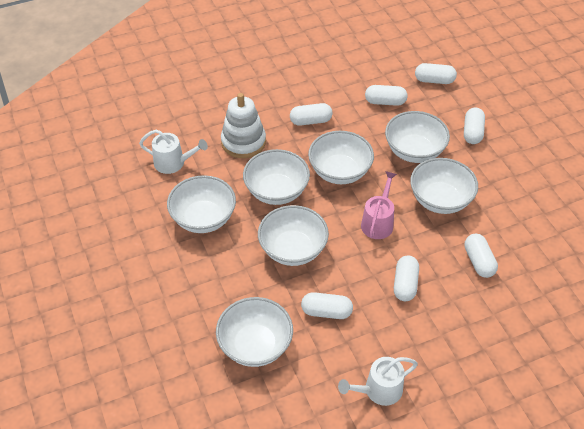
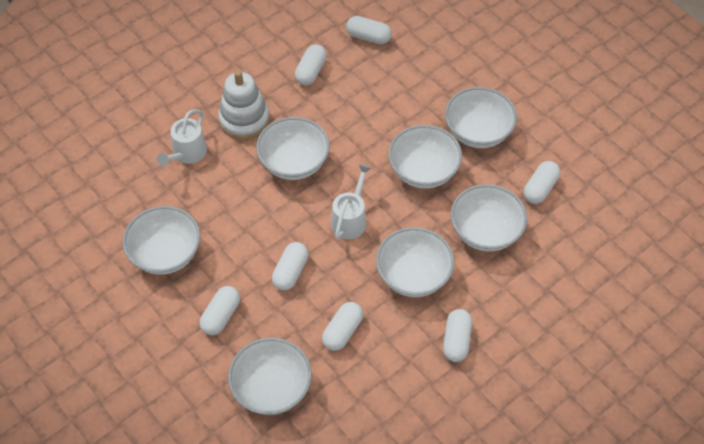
pink watering can: [361,171,397,239] = 1 -> none = 0

